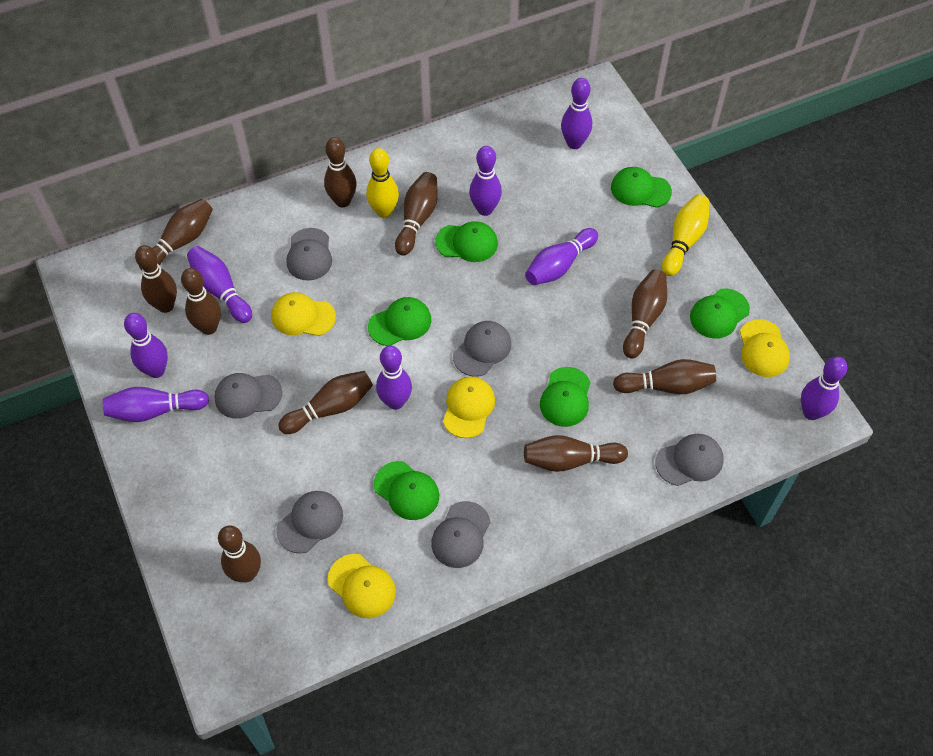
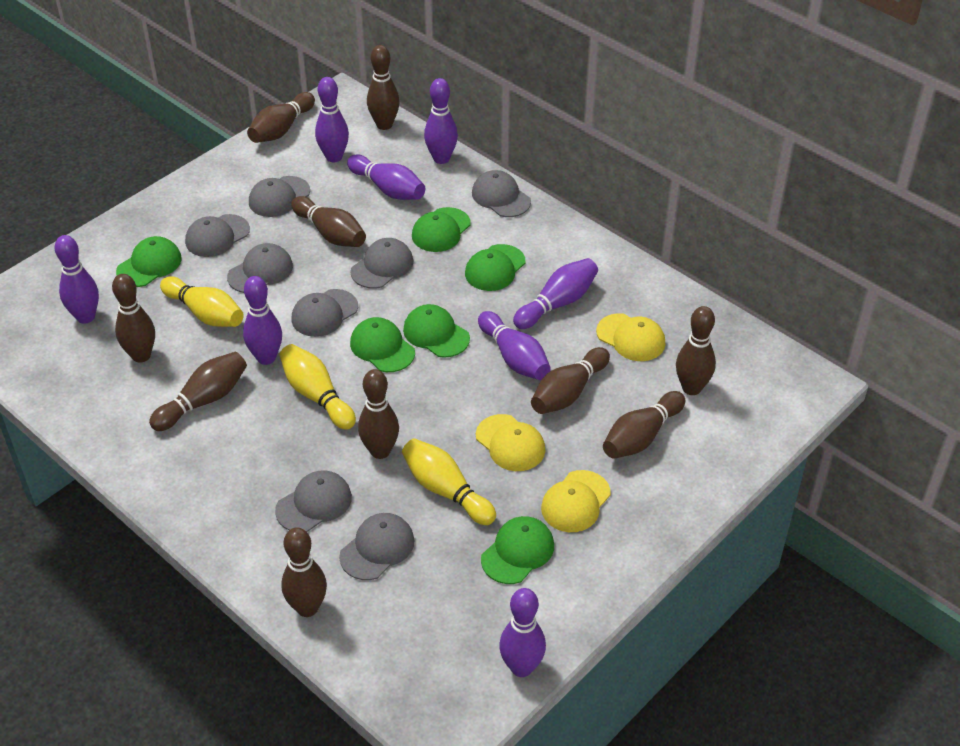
grey cap: [215,373,283,419] [276,491,343,554] [286,228,332,281] [431,501,491,568] [453,321,511,377] [655,434,724,486] = 6 -> [185,214,250,257] [227,243,293,293] [249,176,310,217] [275,470,352,532] [292,289,358,337] [339,513,414,580] [350,238,413,289] [472,170,531,217] = 8
yellow bowling pin: [366,148,399,218] [662,194,709,276] = 2 -> [160,276,244,327] [279,344,356,430] [402,438,496,525] = 3
yellow cap: [271,292,336,336] [328,554,396,618] [443,376,495,438] [740,319,790,377] = 4 -> [476,414,545,471] [541,470,611,532] [596,313,666,361] = 3

